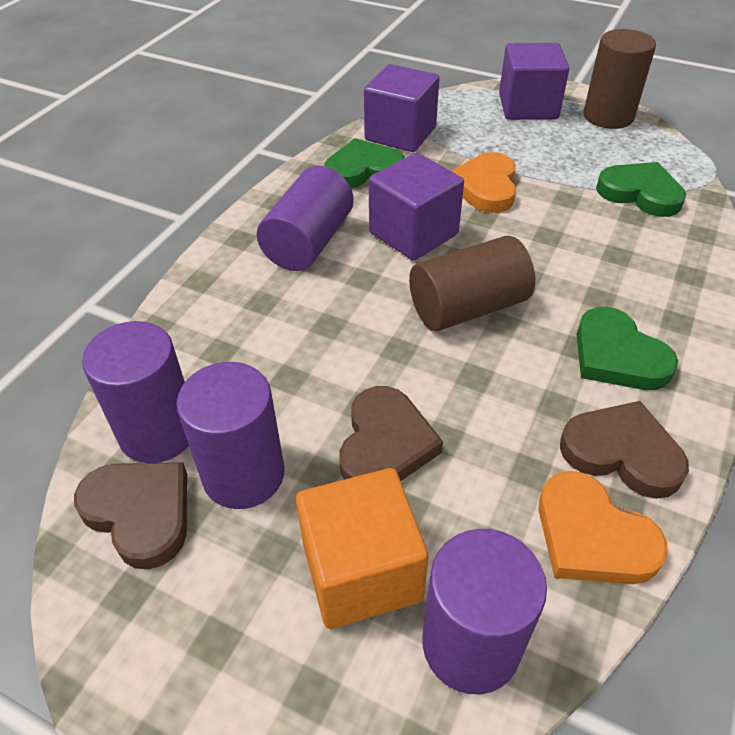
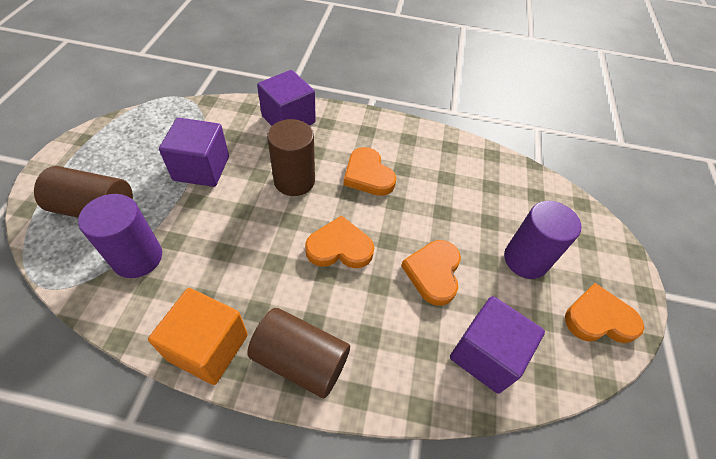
brown cylinder: [409,236,535,331] [584,29,656,129] = 2 -> [34,166,133,218] [247,308,350,398] [267,119,315,196] = 3
brown heart: [74,462,187,569] [339,386,443,481] [560,401,689,499] = 3 -> none = 0
green heart: [324,138,405,189] [577,307,678,390] [596,162,686,217] = 3 -> none = 0
orange heart: [451,152,516,213] [539,471,668,584] = 2 -> [305,215,374,268] [344,147,396,196] [401,240,461,306] [565,283,644,343] = 4
purple cylinder: [82,321,189,463] [176,362,285,509] [257,166,353,271] [422,529,547,695] = 4 -> [78,194,162,278] [504,201,581,279] = 2

